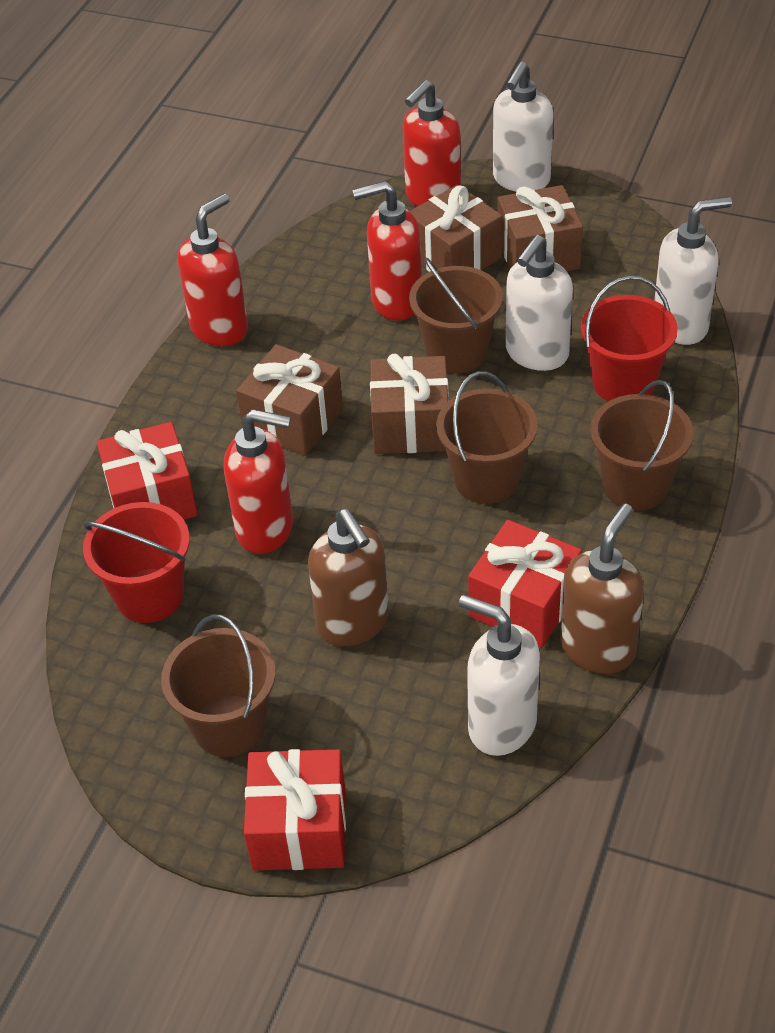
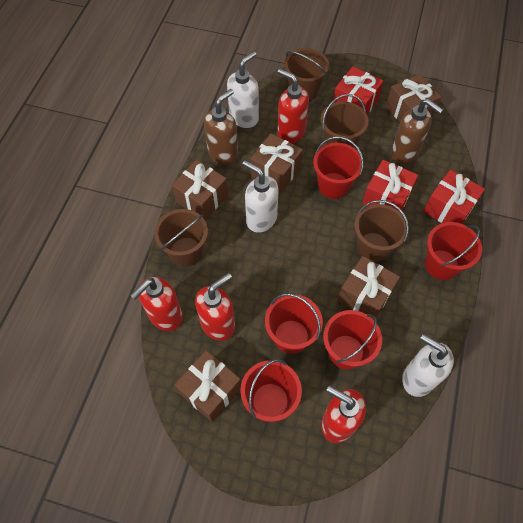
brown gift: [236,344,343,456] [370,354,449,454] [410,185,503,272] [497,185,583,271] = 4 -> [172,160,228,220] [175,350,241,422] [251,134,303,192] [338,256,400,320] [386,74,441,122] = 5
red bucket: [83,502,190,623] [581,276,678,401] = 2 -> [240,359,302,422] [265,293,323,354] [313,136,363,199] [323,310,382,370] [425,222,482,280] = 5
white soap dispenser: [459,595,540,756] [493,62,553,191] [506,235,573,371] [654,196,732,345] = 4 -> [227,51,259,128] [242,160,279,233] [402,334,454,397] = 3

